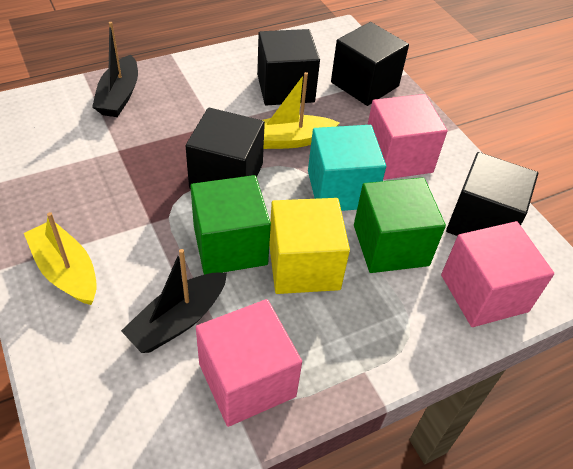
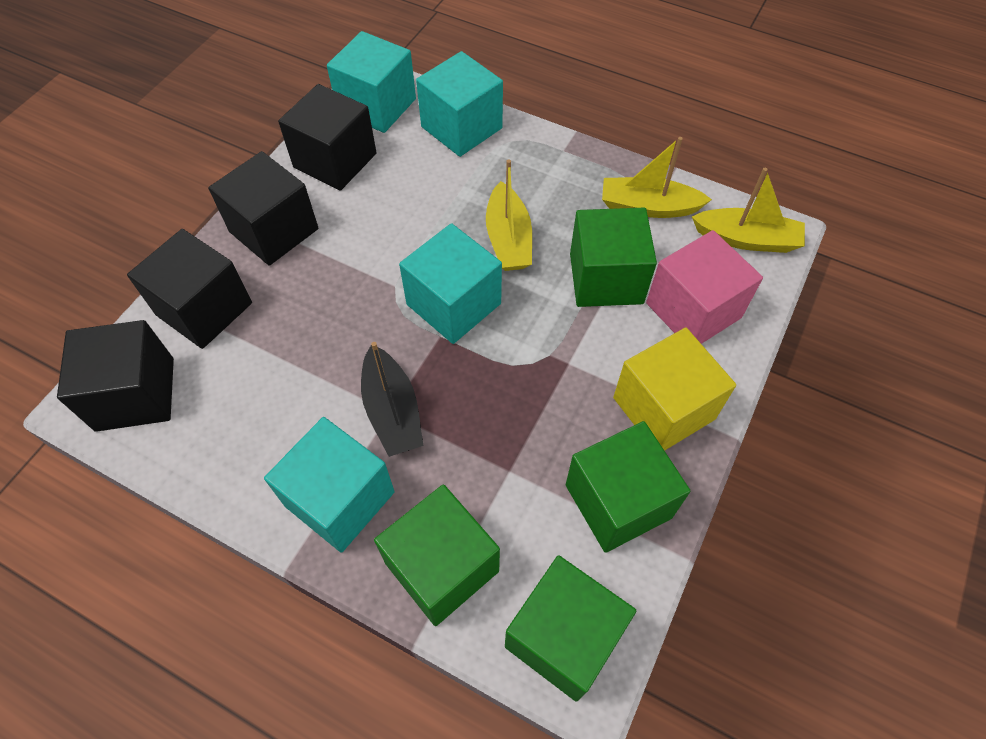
black boat: [92,22,138,117] [121,249,227,353] = 2 -> [361,342,424,457] = 1
green cube: [190,175,271,275] [354,177,446,273] = 2 -> [374,484,500,626] [505,555,636,702] [566,421,690,553] [570,208,657,307] = 4
pink cube: [196,299,302,427] [367,94,447,180] [441,221,554,327] = 3 -> [646,230,763,344] = 1
turquoise cube: [308,125,386,211] = 1 -> [264,417,395,552] [327,31,416,133] [399,223,502,344] [416,51,503,157] = 4
yellow boat: [24,212,97,305] [263,72,340,149] = 2 -> [486,159,532,271] [602,137,712,218] [692,168,805,253] = 3

